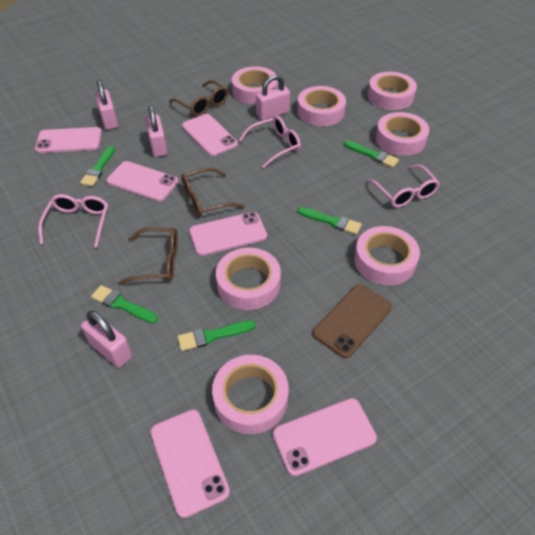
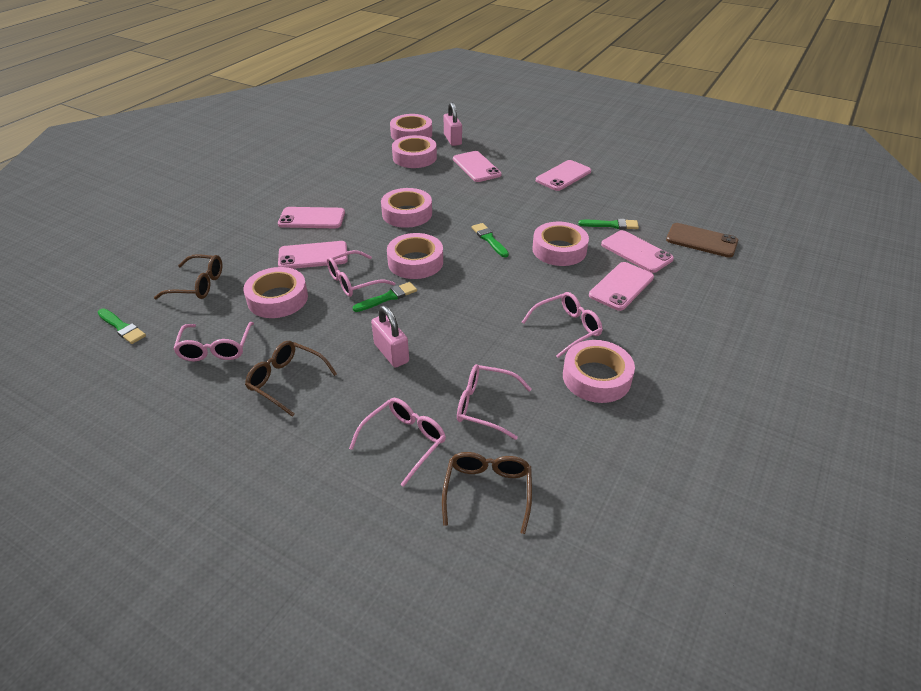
green brush: [80,146,115,186] [91,285,158,323] [178,320,256,351] [297,207,362,235] [343,140,399,168] = 5 -> [97,309,146,344] [353,282,417,312] [472,223,509,258] [578,219,639,229] = 4
pink glasses: [38,194,108,248] [239,115,301,168] [367,165,440,207] = 3 -> [173,322,254,361] [326,250,395,297] [349,398,446,487] [457,364,532,440] [522,292,603,358] = 5
pink padlock: [81,311,132,368] [95,80,118,130] [145,106,167,157] [256,75,290,120] = 4 -> [371,305,409,368] [444,102,462,146] = 2

